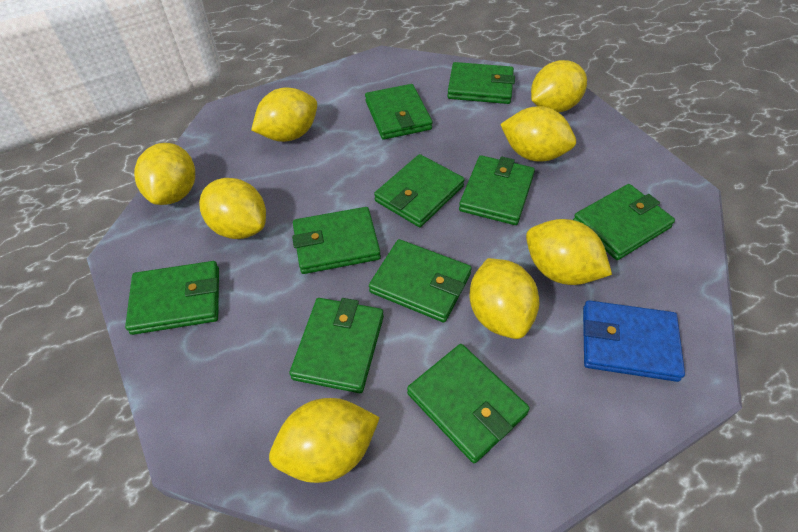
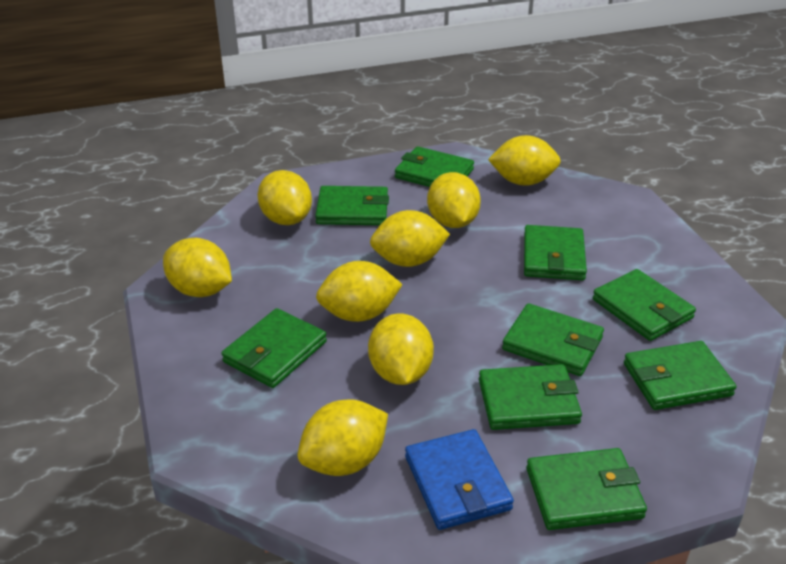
green wallet: [125,261,219,335] [289,298,384,393] [292,207,381,274] [365,84,433,140] [369,239,471,322] [374,154,465,227] [407,344,530,463] [447,62,515,104] [459,155,535,225] [573,184,675,260] = 10 -> [221,308,327,388] [315,186,389,225] [395,146,474,187] [479,364,582,430] [502,303,604,376] [524,225,587,280] [526,448,647,530] [593,269,696,341] [624,341,736,410] = 9

